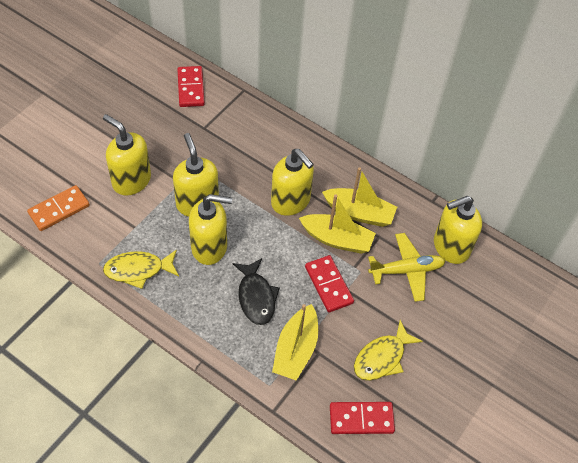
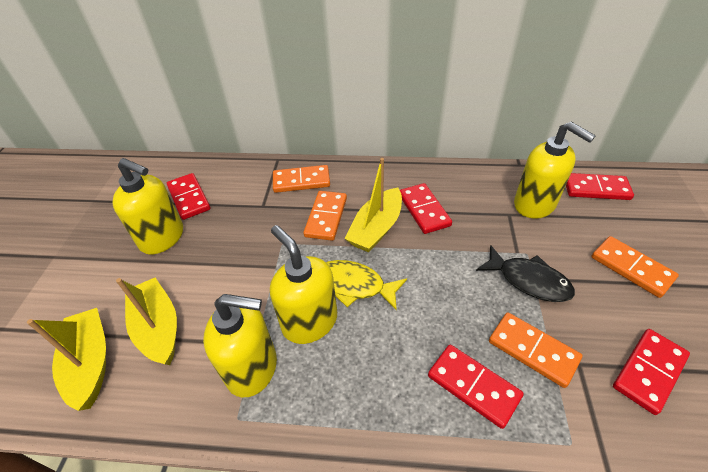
orange domino: [27,185,90,231] = 1 -> [273,165,330,193] [303,191,347,241] [489,312,583,388] [592,236,679,298] = 4
red domino: [177,66,205,107] [305,255,354,312] [330,402,395,434] = 3 -> [167,173,210,220] [400,183,452,234] [428,344,524,429] [566,173,634,200] [613,329,690,415] = 5
yellow fish: [103,249,179,289] [354,320,423,381] = 2 -> [326,260,407,311] = 1
yellow plane: [368,233,445,302] = 1 -> none = 0
yellow soap dispenser: [103,114,151,196] [173,133,219,217] [189,194,232,265] [271,149,314,216] [434,196,482,264] = 5 -> [112,158,183,254] [203,294,277,397] [270,225,337,344] [514,122,596,219] = 4

